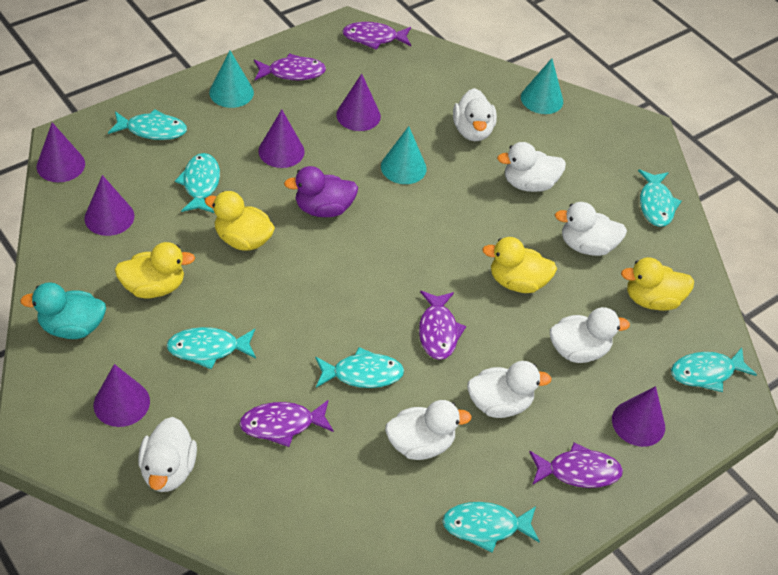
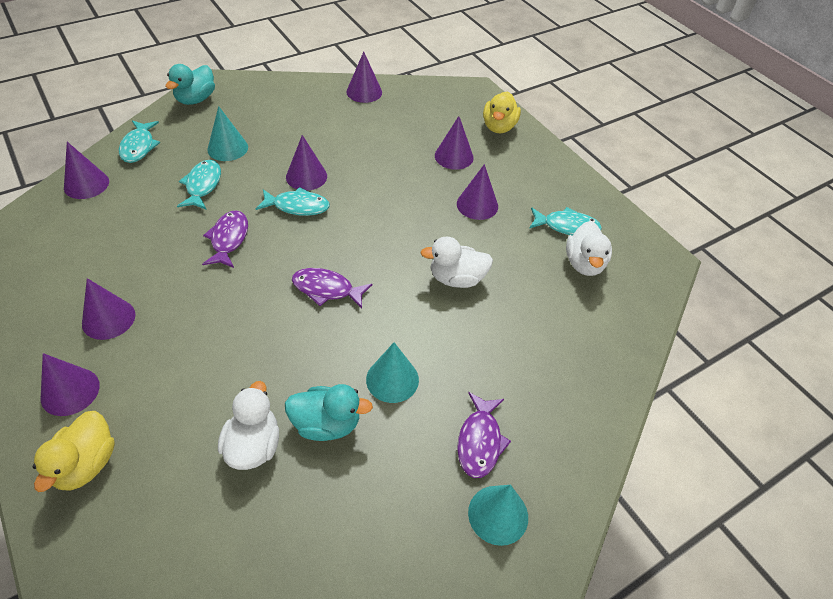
purple cone: [37,122,85,182] [84,175,134,236] [94,364,150,427] [258,109,305,168] [336,74,381,131] [612,386,665,447] = 6 -> [41,353,100,416] [64,142,109,199] [82,278,135,340] [286,135,327,190] [346,52,382,103] [435,116,474,170] [457,164,498,220] = 7
purple duck: [284,166,358,217] = 1 -> none = 0
purple fish: [239,400,334,447] [254,53,326,80] [342,22,411,50] [419,291,466,360] [529,442,623,488] = 5 -> [202,210,248,268] [292,268,373,308] [457,392,511,478] = 3
turquoise duck: [20,282,106,339] = 1 -> [165,64,215,105] [285,384,373,441] = 2
turquoise fish: [108,109,187,140] [166,327,256,369] [175,153,220,213] [315,347,404,388] [442,502,540,553] [638,169,682,227] [671,347,757,392] = 7 -> [119,121,160,163] [177,160,221,210] [256,187,330,216] [529,207,602,236] = 4
white duck: [138,417,197,492] [385,400,472,460] [453,88,497,141] [467,361,552,418] [497,142,566,192] [550,307,630,363] [555,202,627,256] = 7 -> [218,381,279,470] [420,237,493,288] [566,221,612,276] = 3
yellow duck: [115,242,195,298] [204,191,275,251] [482,237,557,293] [621,257,694,311] = 4 -> [33,411,115,492] [483,91,521,133] = 2

